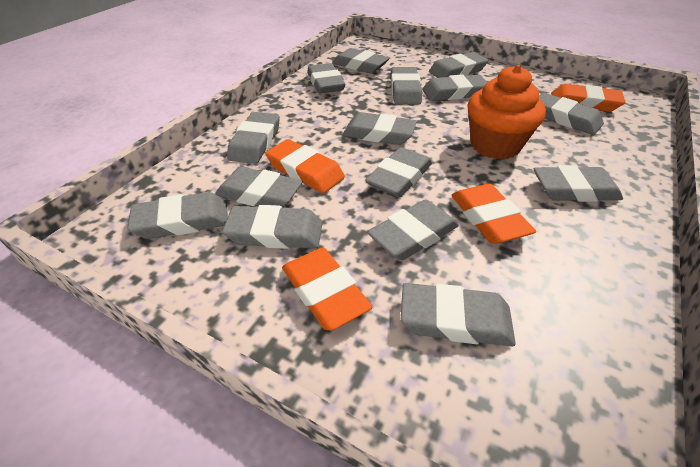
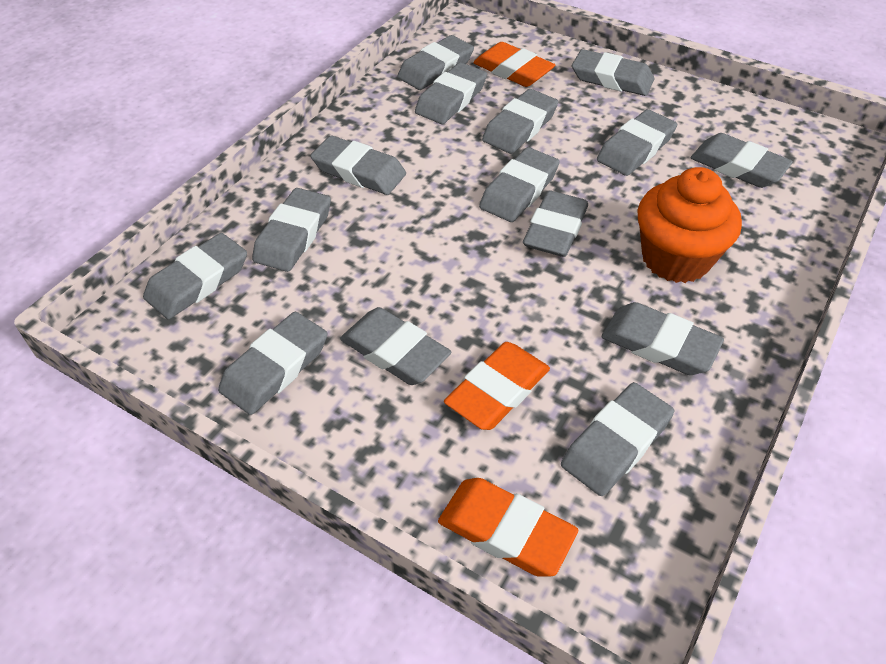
orange eraser: [265,139,345,193] [282,248,373,331] [452,184,536,244] [551,84,626,112] = 4 -> [438,478,578,577] [444,342,550,430] [473,42,555,87] = 3

